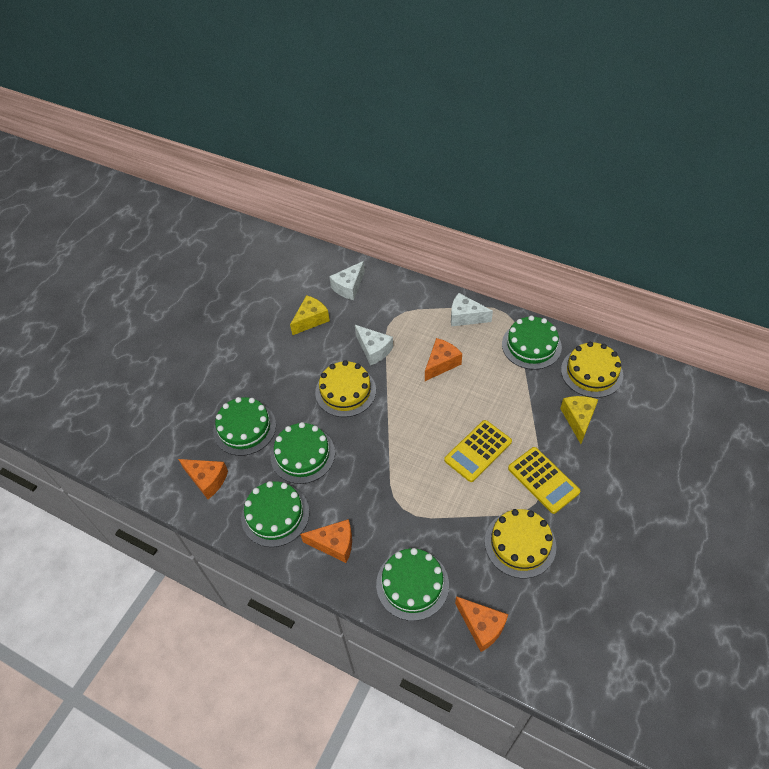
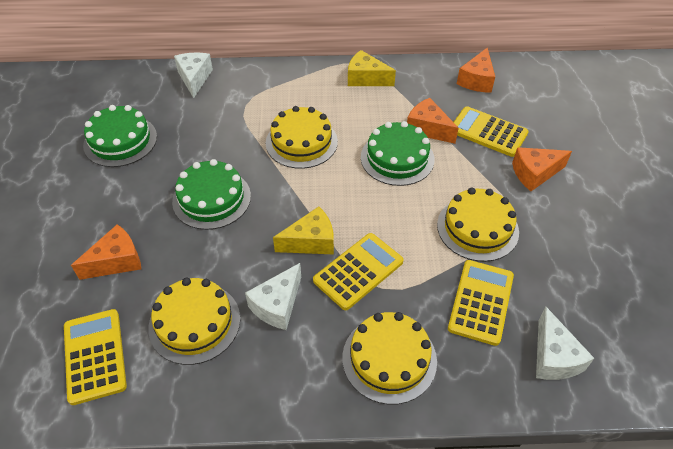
green cake: [213,397,276,456] [241,481,309,547] [271,422,335,484] [376,548,449,621] [502,316,562,370] = 5 -> [83,105,157,167] [172,159,251,230] [361,121,435,186] = 3
yellow cake: [315,360,376,417] [485,509,556,578] [561,342,623,398] = 3 -> [149,278,240,365] [266,106,338,169] [342,312,437,405] [437,188,519,262] = 4
yellow calculator: [444,420,512,482] [508,447,580,514] = 2 -> [64,309,127,405] [313,233,404,310] [448,260,514,346] [454,106,529,157] = 4

